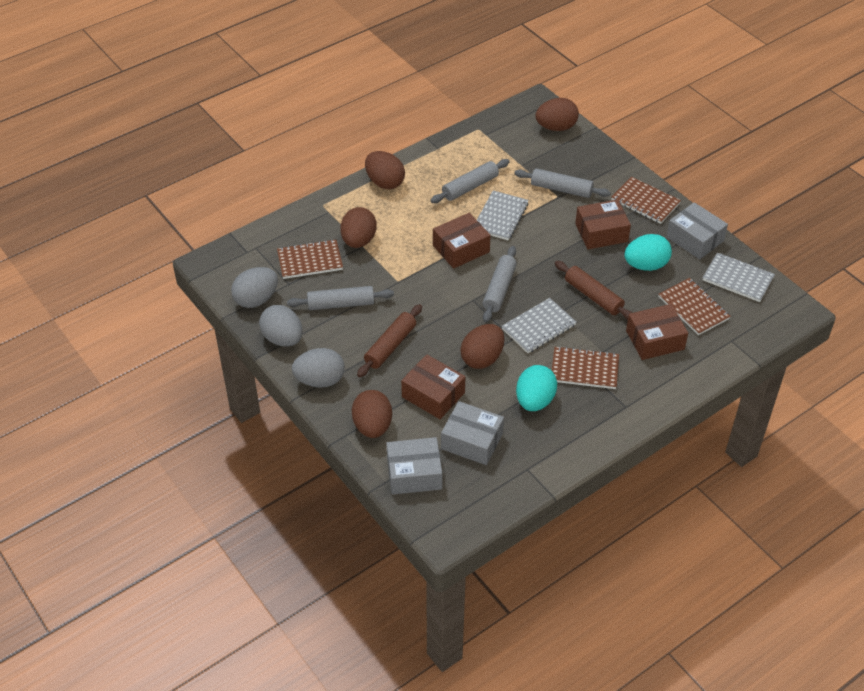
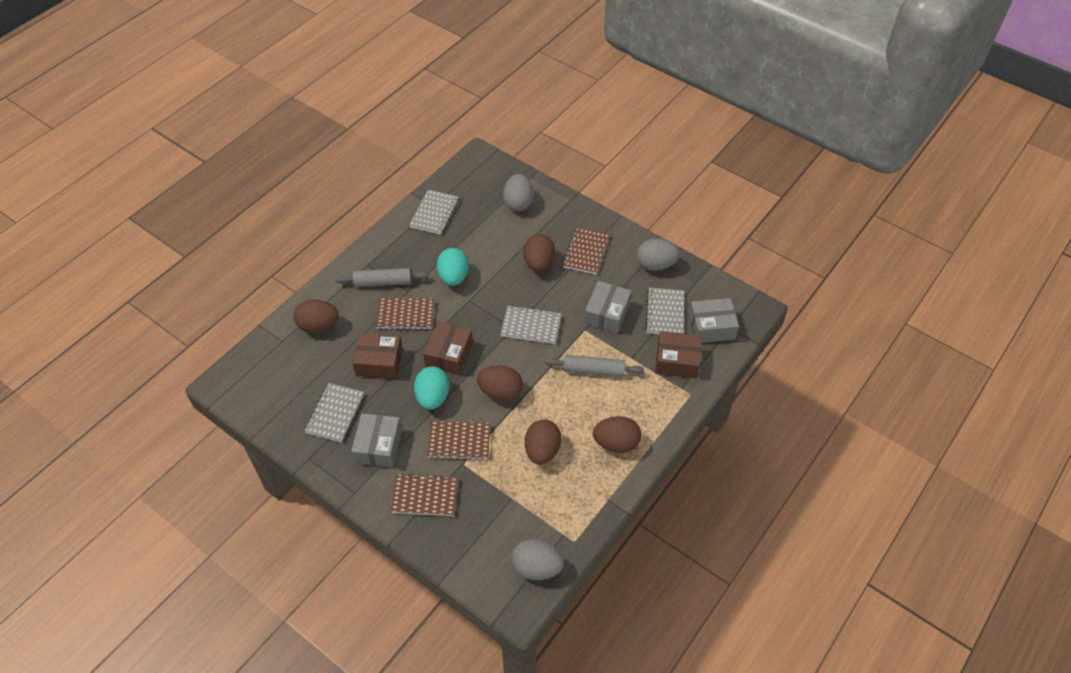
brown box: [401,355,465,419] [433,213,491,269] [575,199,631,249] [626,304,688,360] = 4 -> [352,333,403,379] [423,321,473,375] [655,331,702,379] = 3
brown rolling pin: [357,304,422,377] [555,261,633,320] = 2 -> none = 0
grey notebook: [477,190,529,241] [502,298,577,353] [702,253,775,302] = 3 -> [305,383,364,442] [409,190,459,235] [500,305,562,344] [645,288,684,334] = 4
grey rolling pin: [287,286,394,310] [430,159,510,203] [483,246,517,322] [514,168,611,198] = 4 -> [336,268,429,287] [545,355,644,377] = 2

